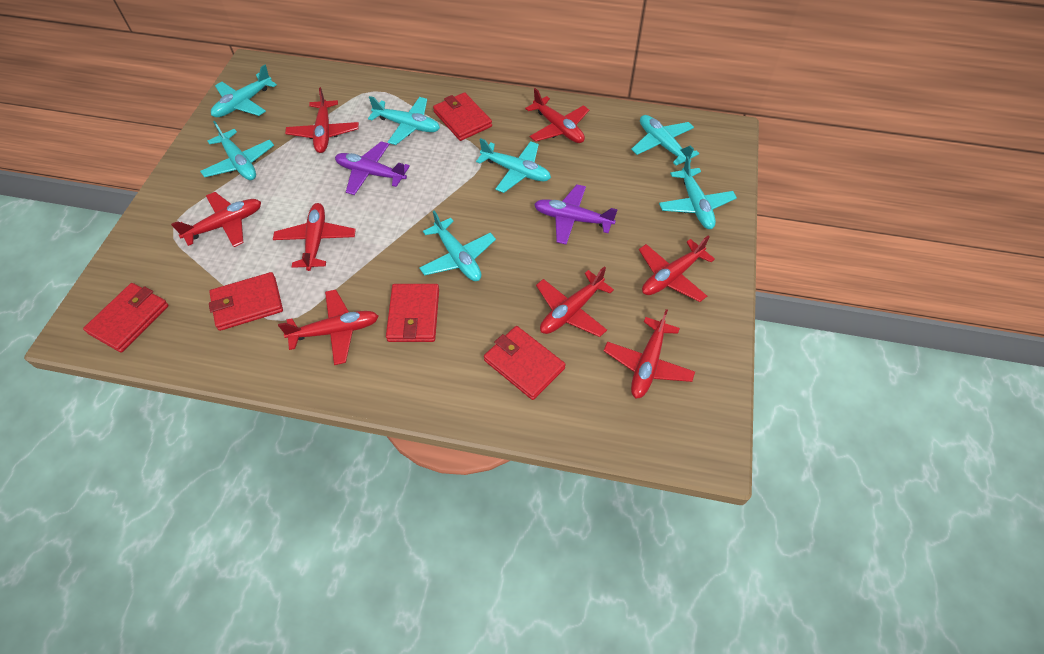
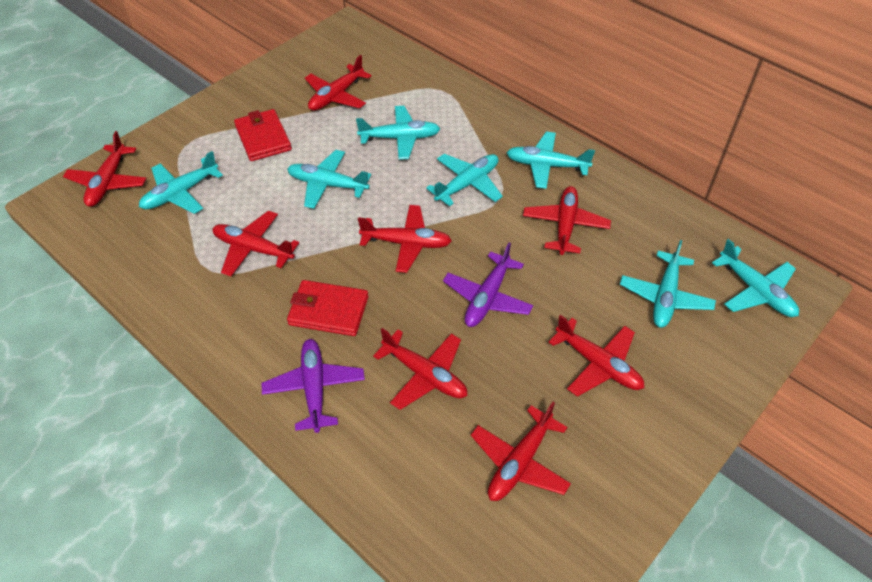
red wallet: [83,283,169,353] [209,272,283,331] [386,284,439,342] [433,92,492,141] [484,326,566,400] = 5 -> [234,109,292,161] [287,280,368,336] = 2

